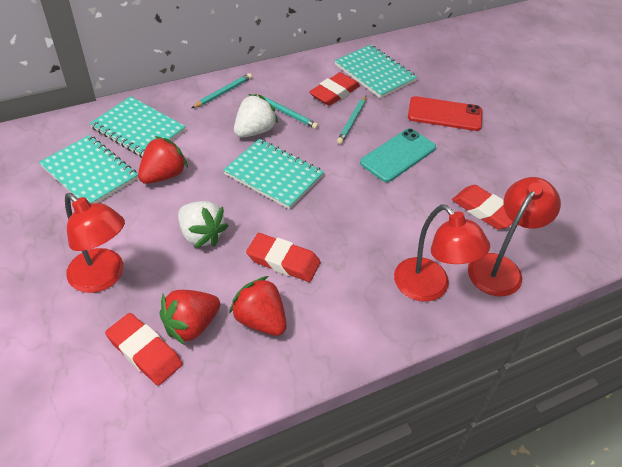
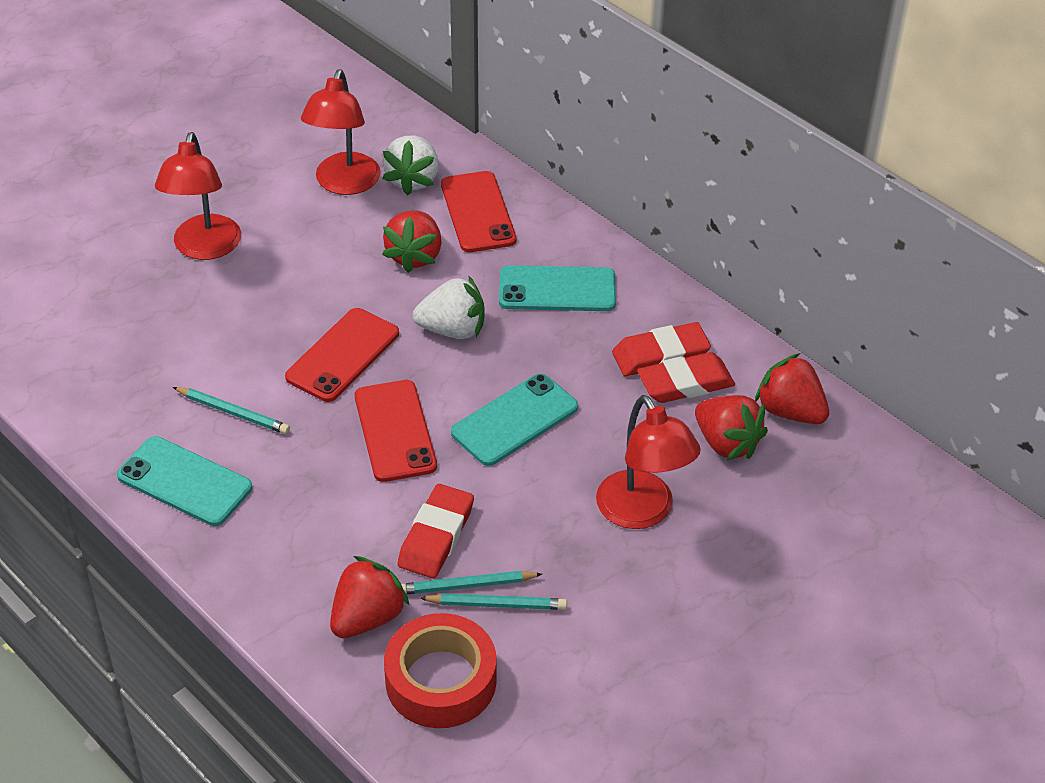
red eraser: [105,313,183,386] [246,233,321,282] [309,72,360,106] [452,185,513,229] = 4 -> [398,484,474,578] [612,322,711,376] [637,352,735,403] = 3
red phone: [408,96,482,131] = 1 -> [285,308,399,402] [355,380,437,482] [441,171,516,252] = 3
red strawberry: [138,136,188,184] [159,290,220,345] [229,276,287,336] = 3 -> [330,556,410,638] [382,211,441,273] [695,395,768,461] [755,353,829,424] = 4
red tape: none = 0 -> [384,613,497,728] = 1
turquoise notebook: [39,135,138,204] [90,96,186,158] [223,139,324,209] [335,45,417,98] = 4 -> none = 0
turquoise phone: [360,128,436,182] = 1 -> [117,436,252,526] [451,374,578,466] [499,265,616,311] = 3

